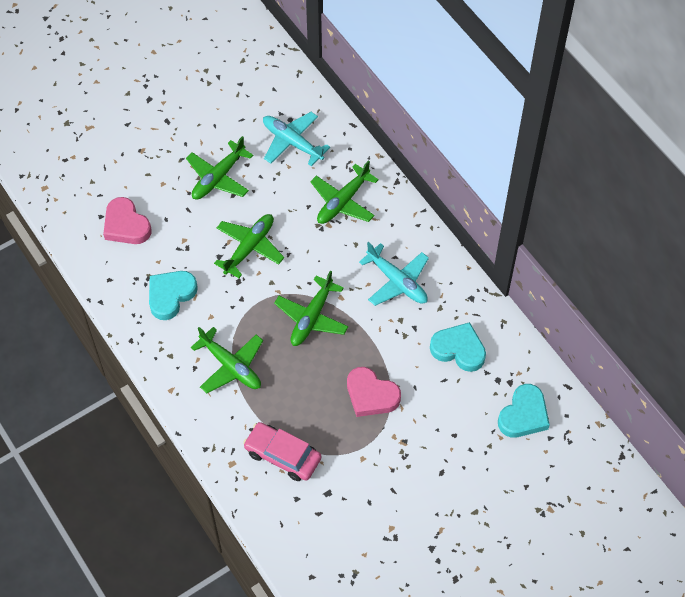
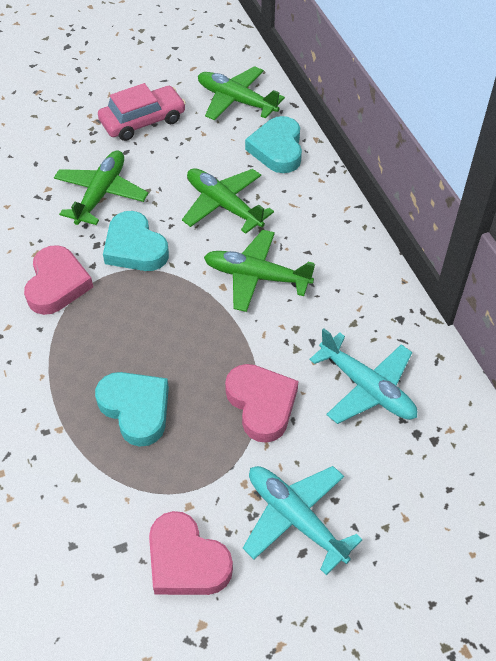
green plane: [186,136,254,200] [191,327,263,393] [214,214,284,278] [274,271,349,346] [310,160,379,224] = 5 -> [54,150,149,225] [182,168,274,234] [198,66,285,120] [204,230,315,312] = 4
pink heart: [103,197,151,244] [347,367,401,417] = 2 -> [24,245,93,315] [149,511,233,595] [225,364,298,443] = 3

